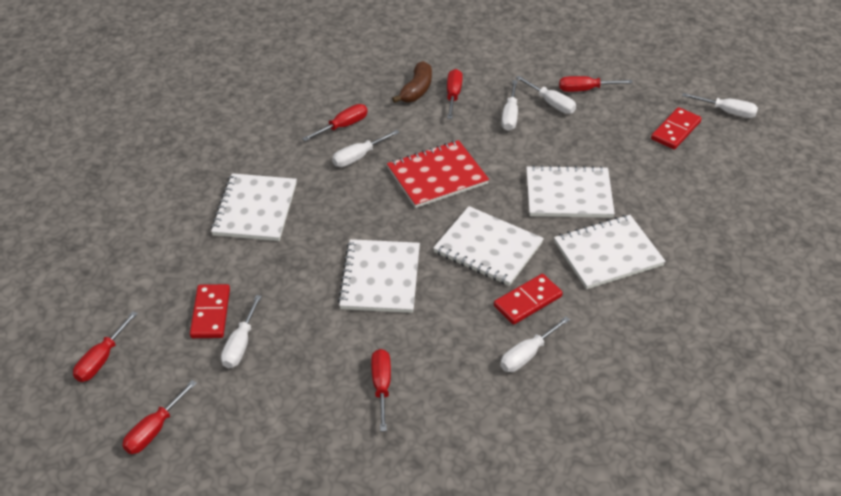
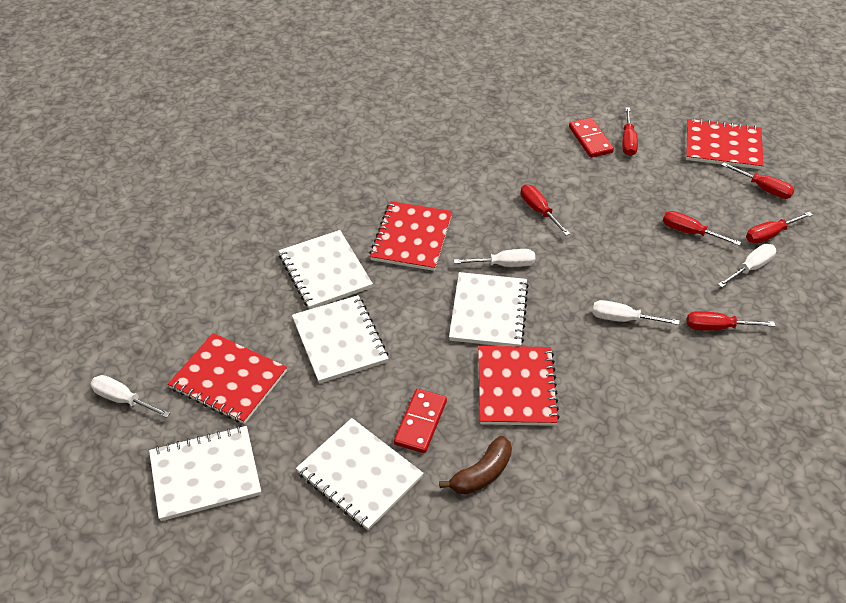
red domino: [190,284,230,338] [494,274,563,325] [651,107,702,150] = 3 -> [394,389,447,453] [569,118,614,158] = 2
red notebook: [387,140,489,208] = 1 -> [168,333,287,424] [369,201,452,271] [478,346,560,426] [686,118,764,169] = 4
white screwdriver: [221,295,262,368] [332,130,400,167] [500,316,570,372] [501,80,518,131] [516,76,576,114] [682,93,758,118] = 6 -> [91,375,170,418] [454,249,535,267] [592,300,680,325] [718,244,776,287] = 4

